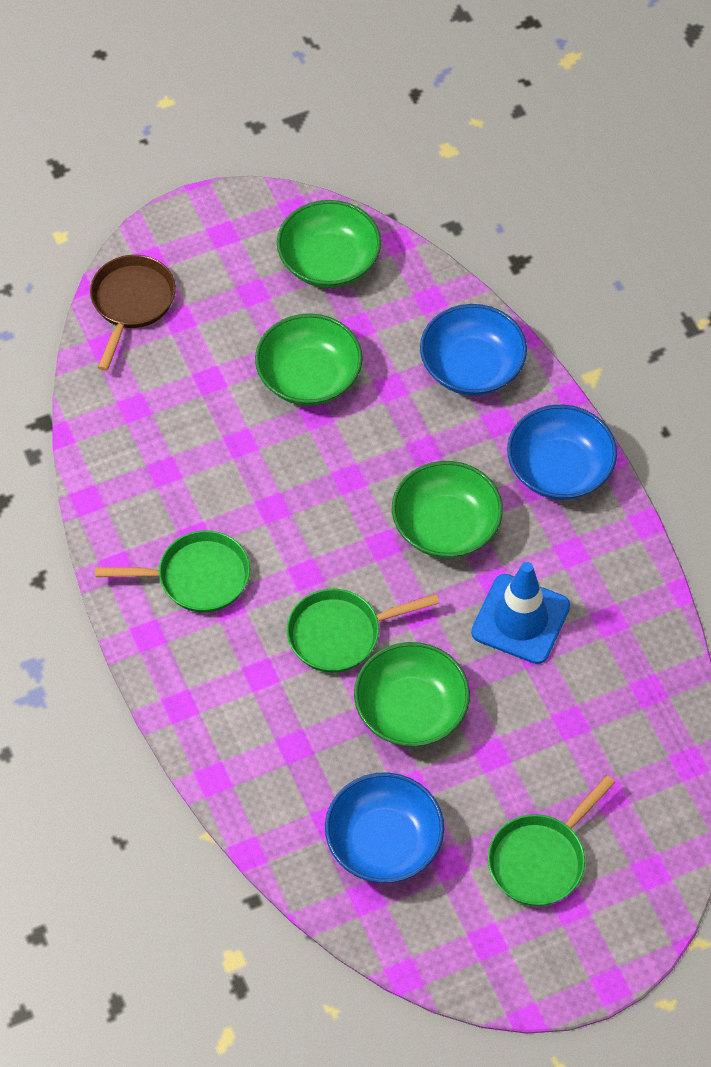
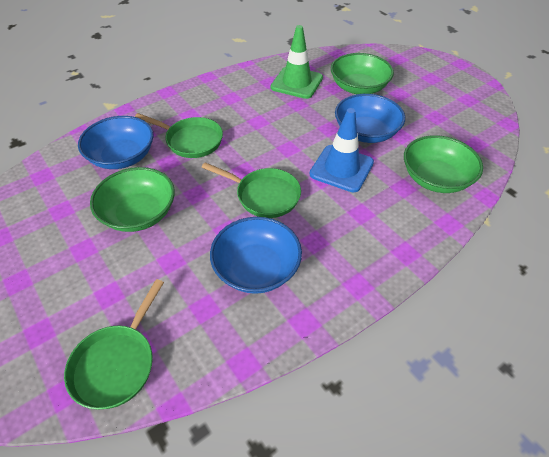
brown pan: [90,255,176,371] = 1 -> none = 0
green bowl: [255,313,362,406] [277,200,381,288] [354,642,470,747] [392,461,503,558] = 4 -> [90,167,175,232] [331,53,394,94] [404,135,483,193] = 3
green traffic cone: none = 0 -> [271,25,323,99] = 1

